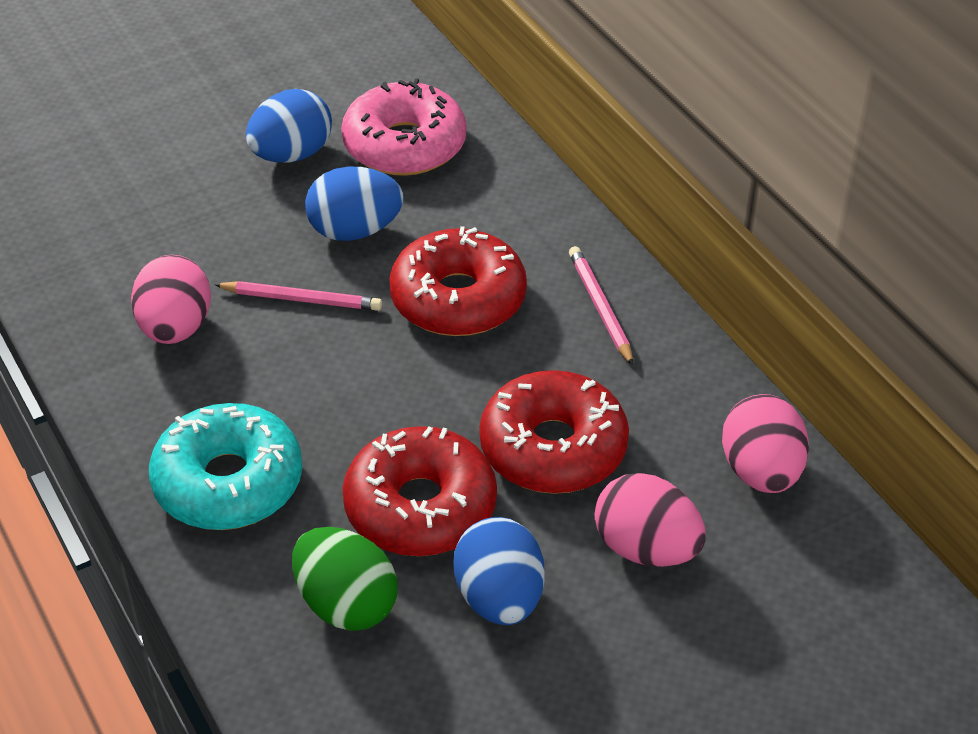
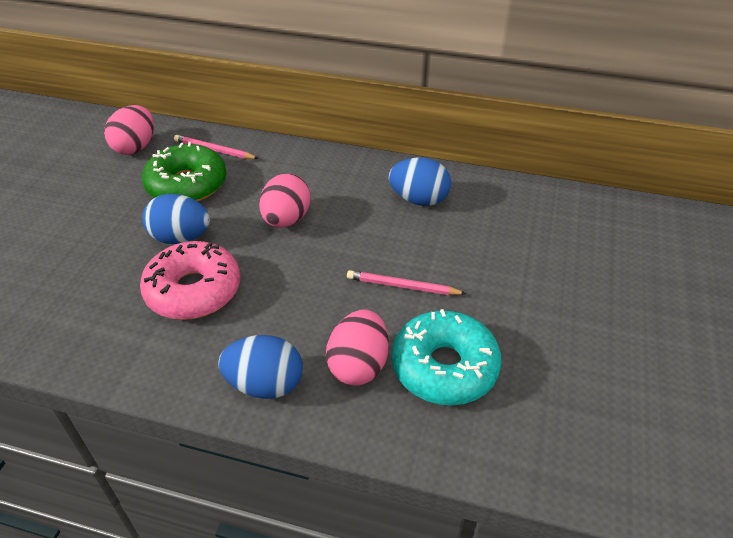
green donut: none = 0 -> [142,142,226,202] = 1
green egg: [292,527,398,631] = 1 -> none = 0
red donut: [342,426,497,556] [389,226,527,336] [479,370,629,494] = 3 -> none = 0

